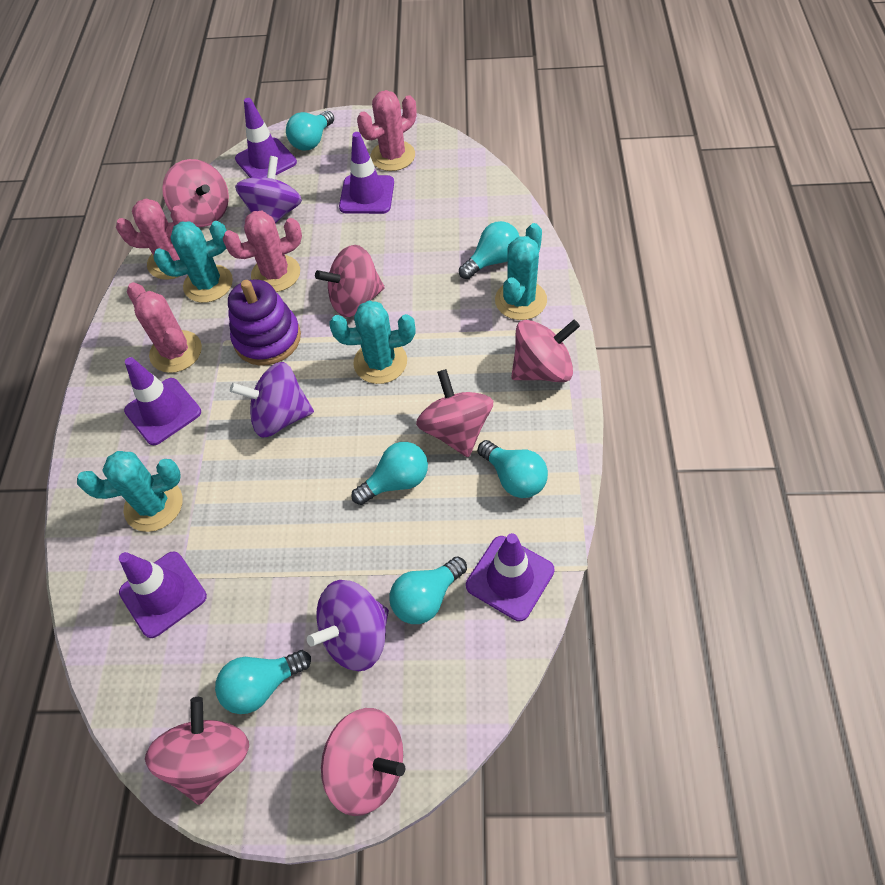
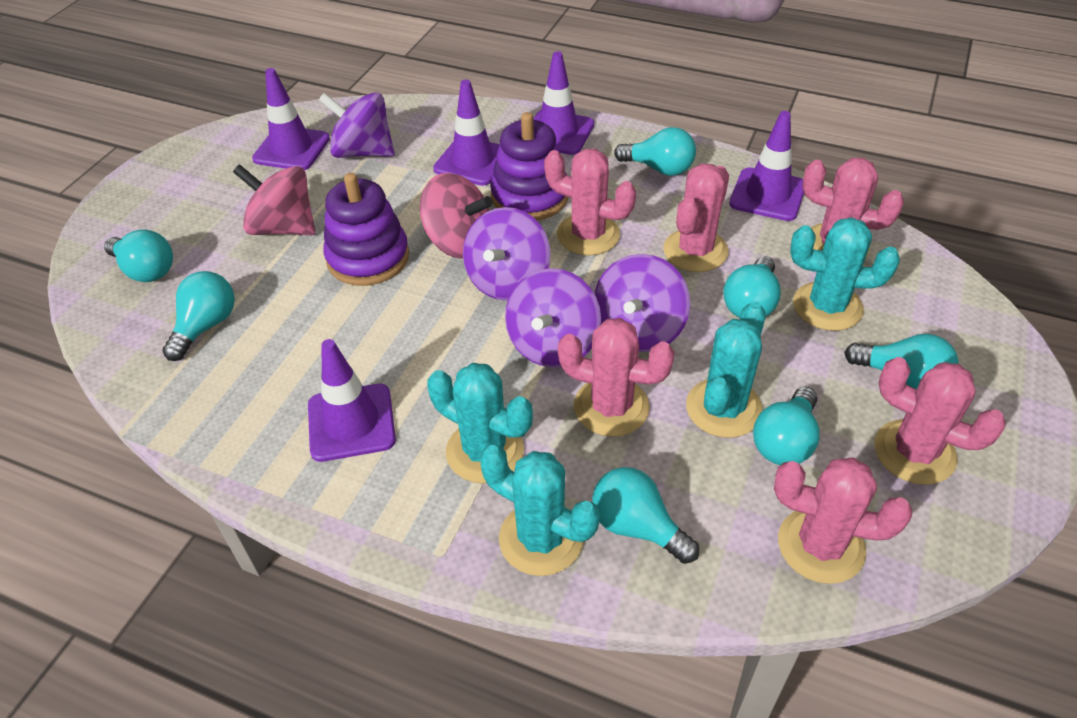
pink cactus: [116,199,190,280] [127,282,202,373] [223,211,302,292] [357,90,417,171] = 4 -> [544,149,636,255] [558,318,675,437] [663,164,729,272] [774,458,912,584] [802,158,904,257] [874,357,1006,485] = 6
pink spinning top: [145,697,249,805] [162,159,229,227] [315,245,385,317] [321,708,405,816] [416,369,493,457] [511,320,580,382] = 6 -> [233,164,316,235] [420,173,493,259] = 2
purple spinning top: [230,362,314,437] [235,156,302,223] [307,580,389,671] = 3 -> [319,92,395,158] [463,207,551,301] [505,268,601,368] [594,254,690,352] = 4
purple stacking toy: [228,279,301,366] = 1 -> [323,173,409,286] [490,112,568,220] = 2
turquoise light bulb: [215,650,311,714] [286,111,334,151] [351,442,428,505] [390,556,467,624] [459,221,519,279] [477,440,548,498] = 6 -> [104,229,173,282] [163,271,235,361] [592,467,699,564] [614,127,696,176] [723,257,781,318] [753,387,820,465] [844,334,959,389] = 7

